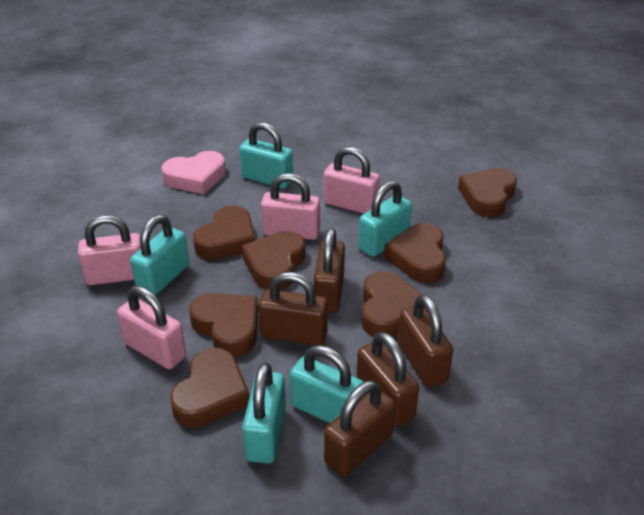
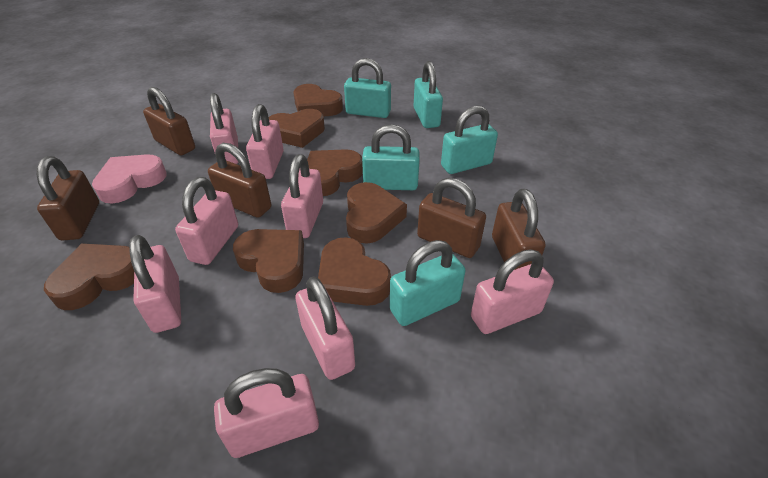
pink padlock: [78,215,141,285] [117,285,186,369] [261,173,320,240] [323,147,380,214] = 4 -> [129,235,181,333] [175,177,238,265] [210,93,238,164] [214,368,319,458] [246,104,284,179] [281,154,323,238] [295,277,355,380] [471,249,554,334] = 8

